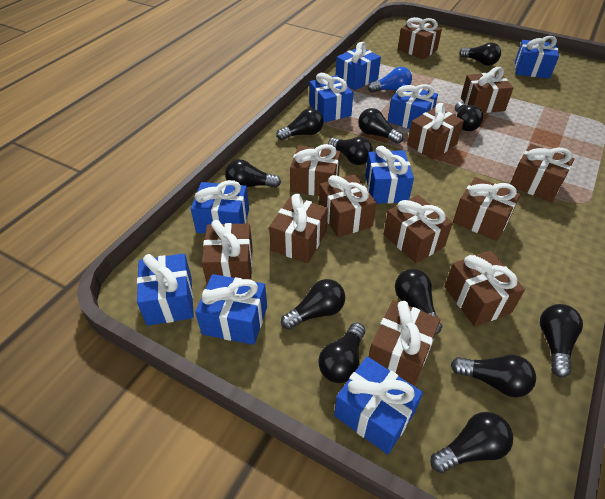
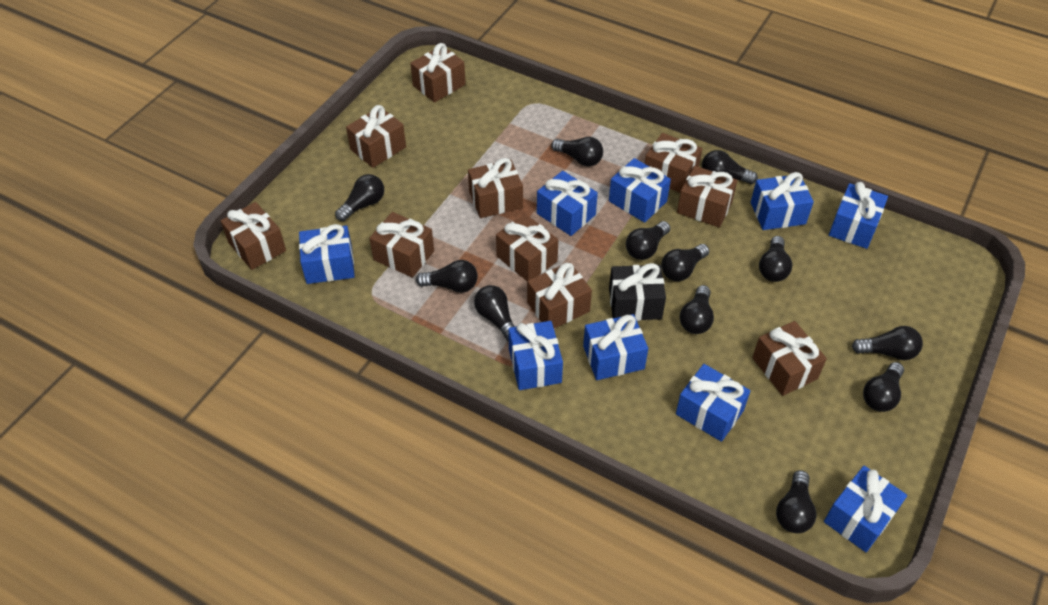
black gift: none = 0 -> [609,263,666,321] = 1
blue light bulb: [368,67,412,93] = 1 -> none = 0
brown gift: [202,220,253,284] [269,194,328,263] [290,144,341,196] [319,174,376,237] [369,300,440,386] [384,195,453,263] [398,17,442,59] [407,103,464,160] [445,251,525,327] [453,177,521,241] [461,67,513,113] [510,144,574,202] = 12 -> [221,202,286,270] [346,105,406,168] [369,212,434,278] [410,43,466,103] [468,158,523,218] [496,214,558,281] [527,262,592,328] [645,133,702,193] [677,166,738,227] [752,321,827,396] = 10

